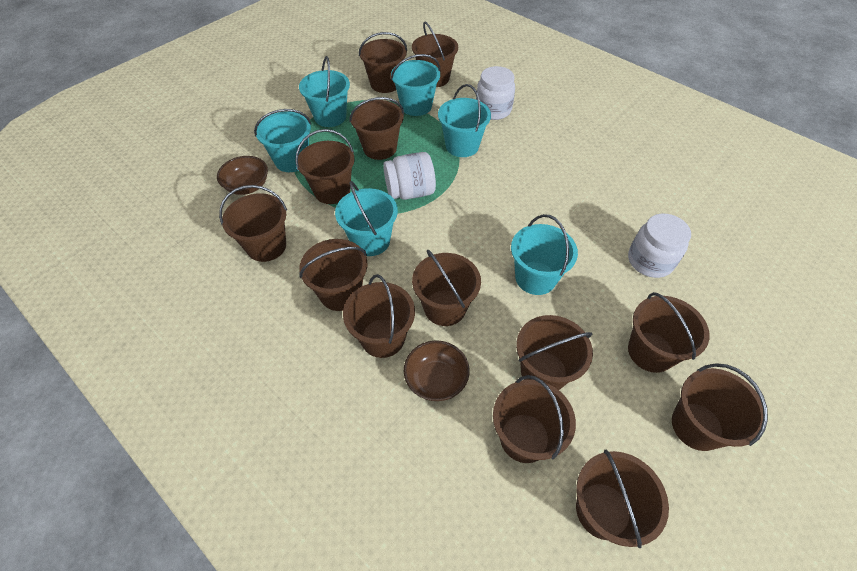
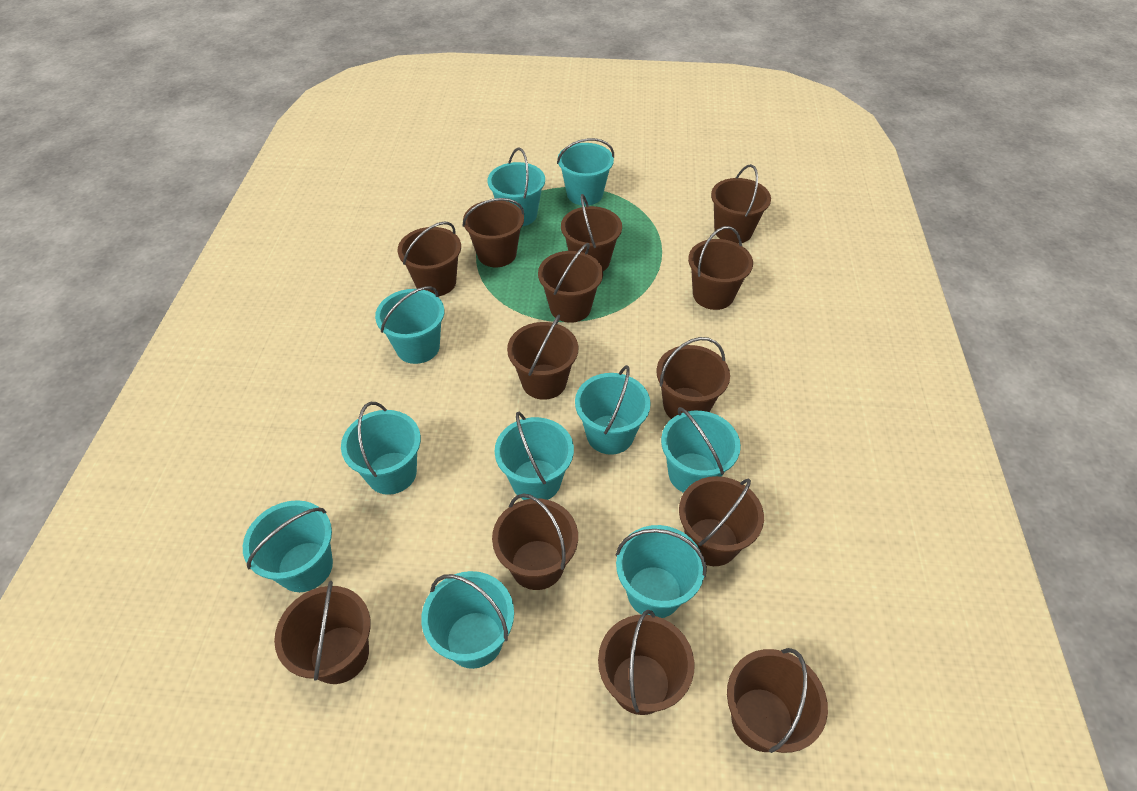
brown bowl: [217,156,268,195] [404,340,470,401] = 2 -> none = 0
turquoise bucket: [254,109,311,172] [299,56,350,127] [335,181,398,256] [391,54,440,116] [438,84,491,157] [511,214,578,295] = 6 -> [243,500,333,592] [341,402,421,495] [375,286,444,364] [421,571,514,669] [487,148,545,226] [495,412,574,500] [557,138,614,206] [575,365,651,455] [615,525,707,618] [661,407,741,493] = 10
white jar: [383,152,436,200] [476,66,515,120] [628,214,691,278] = 3 -> none = 0

